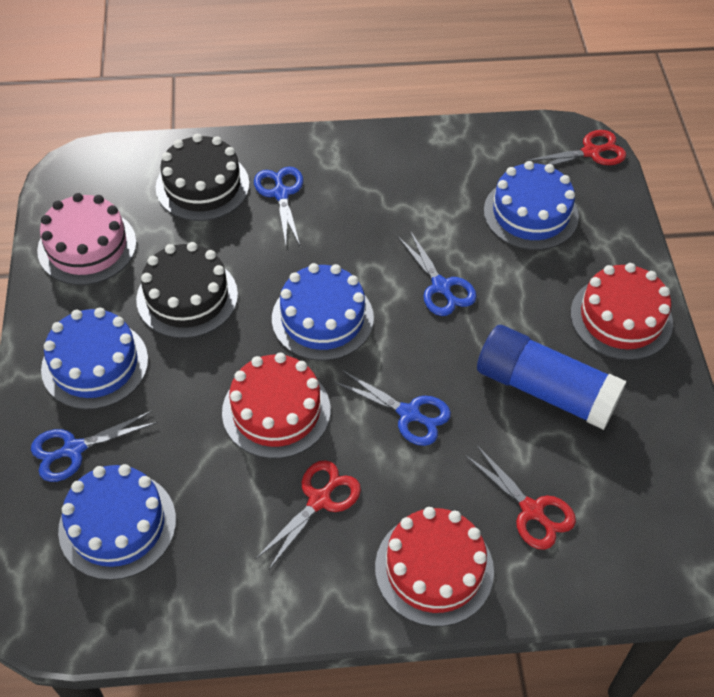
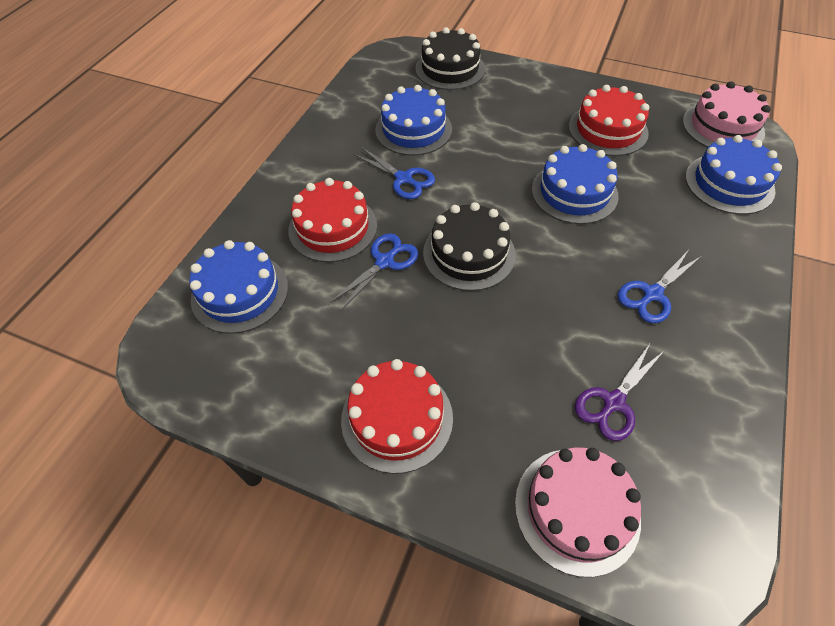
blue glue stick: [477,325,626,430] = 1 -> none = 0
blue scissors: [31,411,157,482] [254,167,303,245] [334,370,451,446] [398,231,477,316] = 4 -> [330,233,418,311] [353,147,435,199] [618,251,700,323] = 3
pink cake: [37,193,137,285] = 1 -> [515,447,641,577] [683,81,771,148] = 2
purple scissors: none = 0 -> [575,342,665,441] = 1
red scissors: [256,460,361,569] [465,446,576,550] [525,130,626,165] = 3 -> none = 0

